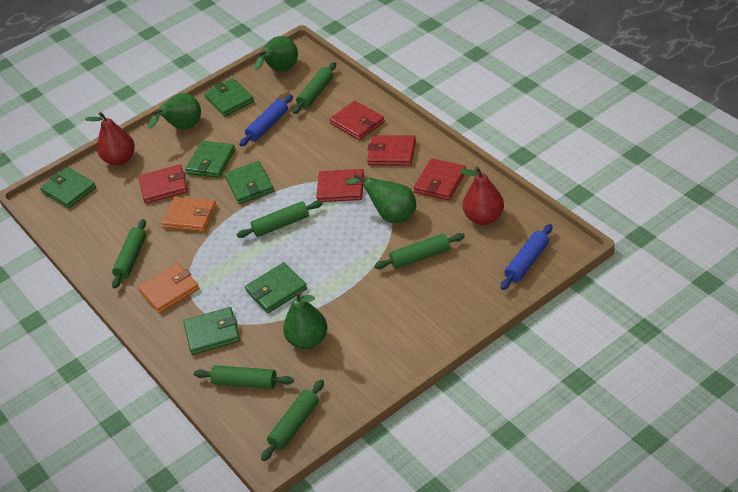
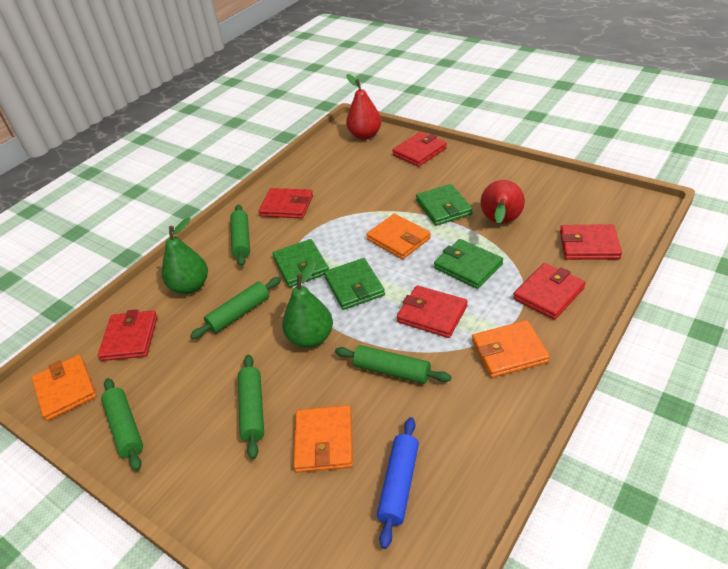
blue rolling pin: [239,95,293,146] [501,224,552,290] = 2 -> [377,417,419,549] = 1
green pear: [148,93,201,130] [254,36,298,71] [283,291,327,349] [346,174,417,223] = 4 -> [162,218,208,294] [282,261,333,348] = 2
green rolling pin: [112,219,146,289] [194,365,294,389] [237,201,323,238] [261,380,324,461] [293,62,336,114] [374,233,465,269] = 6 -> [101,378,143,471] [190,277,281,339] [230,205,250,266] [238,355,264,459] [335,345,451,384] = 5
green wallet: [40,167,96,209] [183,307,240,355] [185,141,235,178] [204,78,254,117] [225,161,274,204] [245,262,307,313] = 6 -> [272,239,329,288] [324,258,385,310] [416,184,472,226] [434,239,503,289] = 4
orange wallet: [138,263,199,313] [161,197,217,232] = 2 -> [32,355,97,421] [293,405,353,473] [366,214,431,259] [472,320,550,378] = 4
red wallet: [139,164,188,204] [316,169,364,202] [330,101,385,140] [367,135,416,166] [414,158,466,201] = 5 -> [98,309,158,361] [259,188,313,219] [392,132,447,167] [397,285,468,338] [513,263,586,320] [560,224,622,260] = 6

